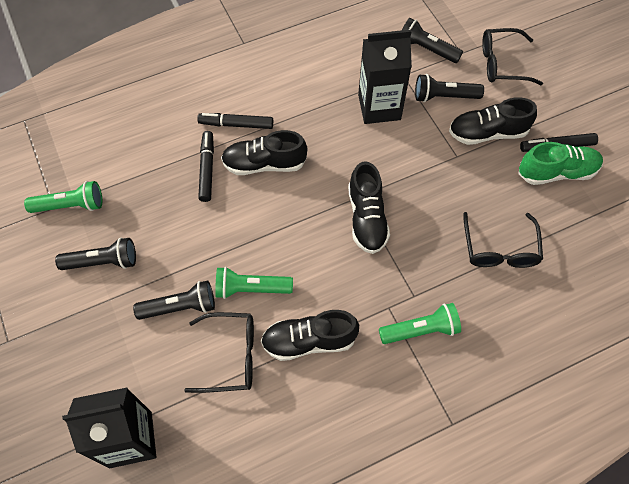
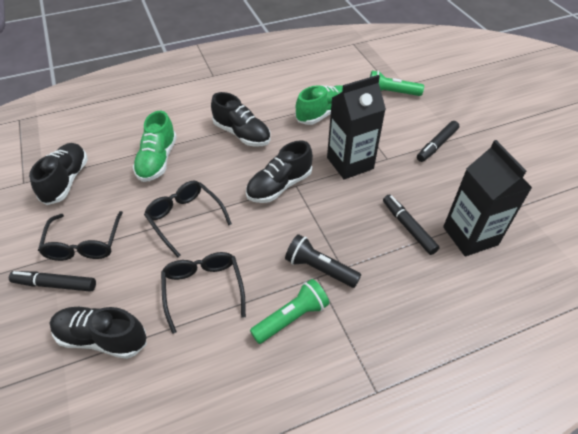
black flashlight: [55,238,136,270] [133,280,215,320] [402,18,463,63] [415,74,484,102] = 4 -> [285,234,361,288] = 1
green flashlight: [24,181,102,213] [215,267,293,299] [379,303,461,344] = 3 -> [250,279,329,344] [370,71,424,96] = 2
green shoe: [518,142,603,185] = 1 -> [133,111,177,182] [295,85,343,125] = 2

